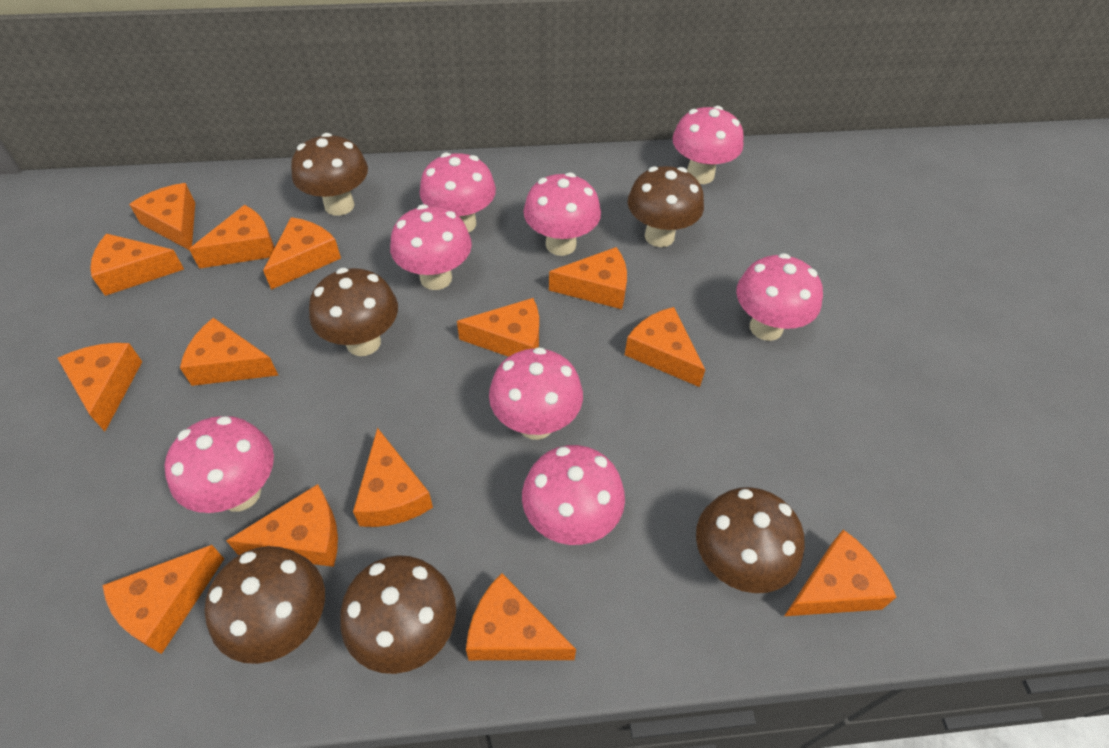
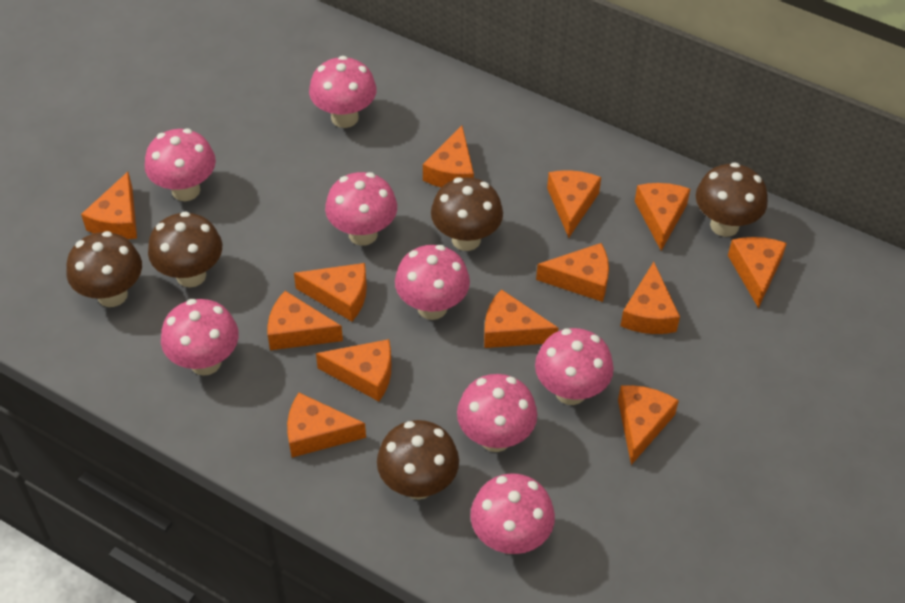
brown mushroom: [205,546,325,664] [291,133,368,216] [309,268,398,356] [340,555,456,674] [628,166,704,247] [696,487,805,593] = 6 -> [67,231,142,307] [148,211,222,287] [377,420,459,500] [431,177,503,251] [696,162,768,237] = 5
orange cheese: [58,343,142,431] [90,233,184,296] [102,545,224,654] [129,183,195,250] [180,318,278,386] [189,205,275,269] [226,484,338,567] [263,217,341,290] [353,428,433,527] [457,298,539,357] [466,573,576,660] [549,247,627,309] [625,307,705,387] [784,530,896,616] = 14 -> [81,172,137,239] [268,291,343,350] [287,393,366,457] [294,263,367,321] [316,339,391,401] [423,125,474,187] [484,289,559,348] [536,243,609,302] [547,170,601,238] [618,385,679,465] [620,262,680,334] [635,183,690,251] [728,237,787,308] = 13

